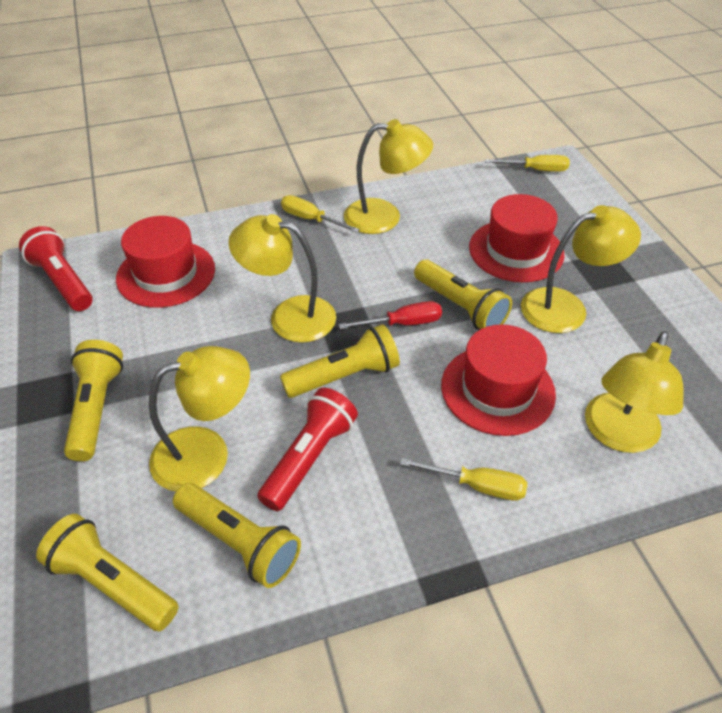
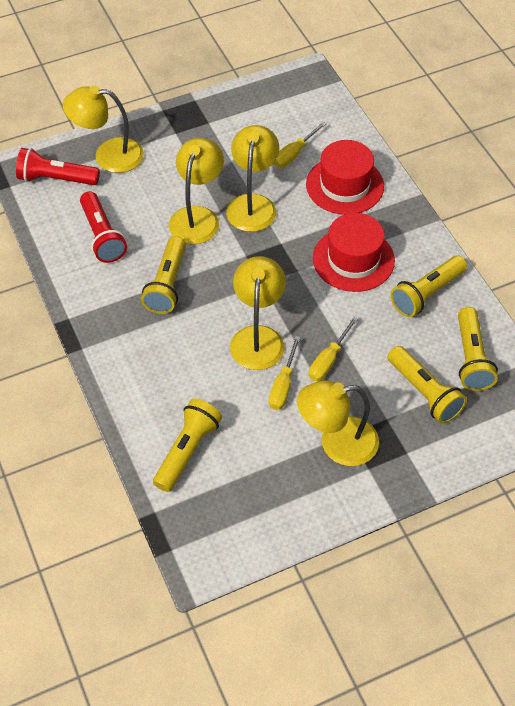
red hat: [116,216,215,308] [441,324,556,436] [469,194,565,282] = 3 -> [306,140,384,215] [313,213,395,292] = 2
red screwdriver: [339,301,442,329] = 1 -> none = 0

